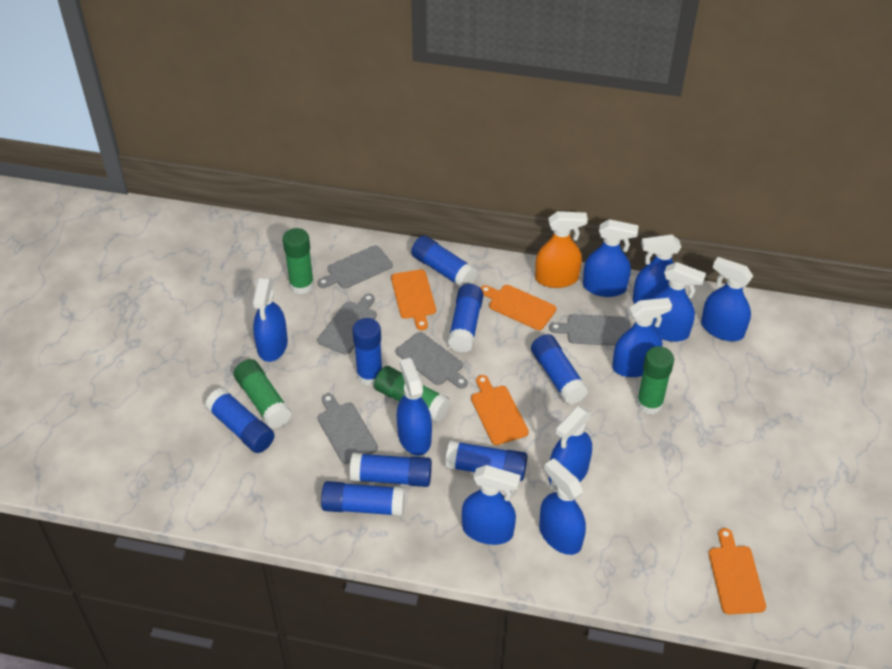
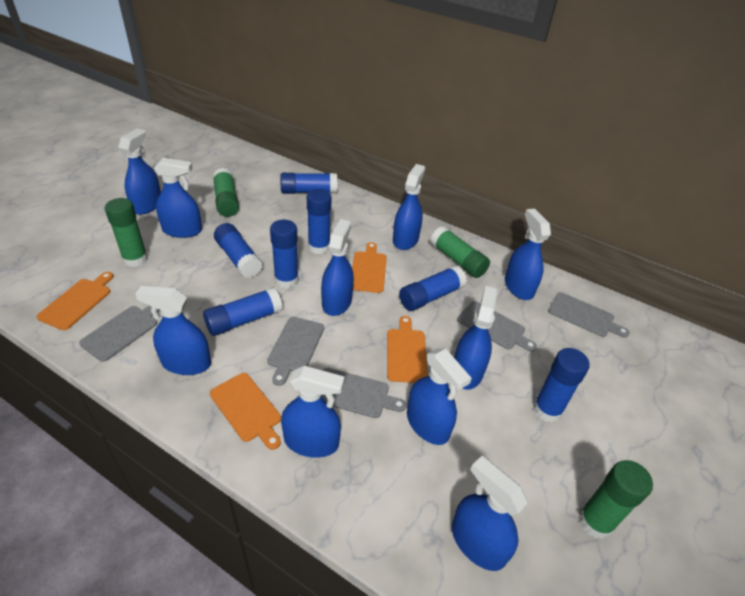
blue glue stick: [205,388,275,453] [321,481,405,517] [350,453,432,487] [352,318,382,386] [411,235,477,287] [445,440,527,481] [447,284,484,353] [531,334,588,404] = 8 -> [203,287,283,336] [214,223,263,278] [270,220,299,288] [280,173,338,194] [307,189,331,254] [399,265,467,311] [533,348,590,422] = 7
orange spray bottle: [535,211,588,288] = 1 -> none = 0

